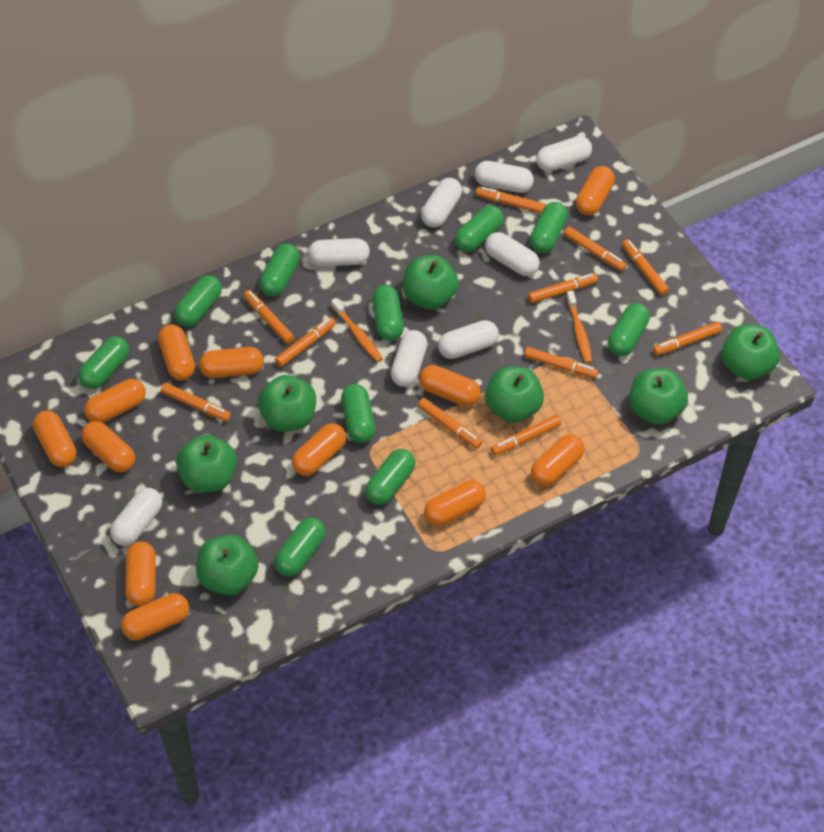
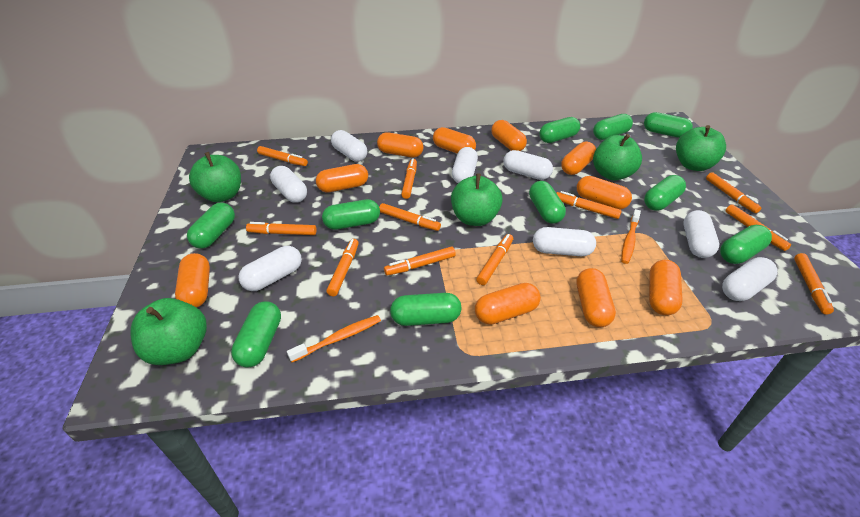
green apple: [176,434,237,492] [196,535,258,595] [258,375,316,432] [403,255,459,309] [485,366,544,423] [629,368,688,425] [722,325,780,380] = 7 -> [131,298,207,365] [189,152,241,202] [451,174,503,226] [593,134,642,180] [676,125,726,171] = 5
orange capsule: [33,411,76,467] [81,421,135,472] [84,379,146,423] [121,593,189,640] [125,541,156,606] [158,324,195,380] [199,347,264,378] [292,423,346,476] [419,365,481,406] [424,480,486,526] [531,434,584,486] [576,166,615,215] = 12 -> [175,253,210,308] [316,164,368,193] [377,132,423,157] [433,127,476,153] [475,283,541,325] [491,120,527,151] [561,142,596,175] [576,268,616,327] [577,176,632,209] [649,260,683,315] = 10

